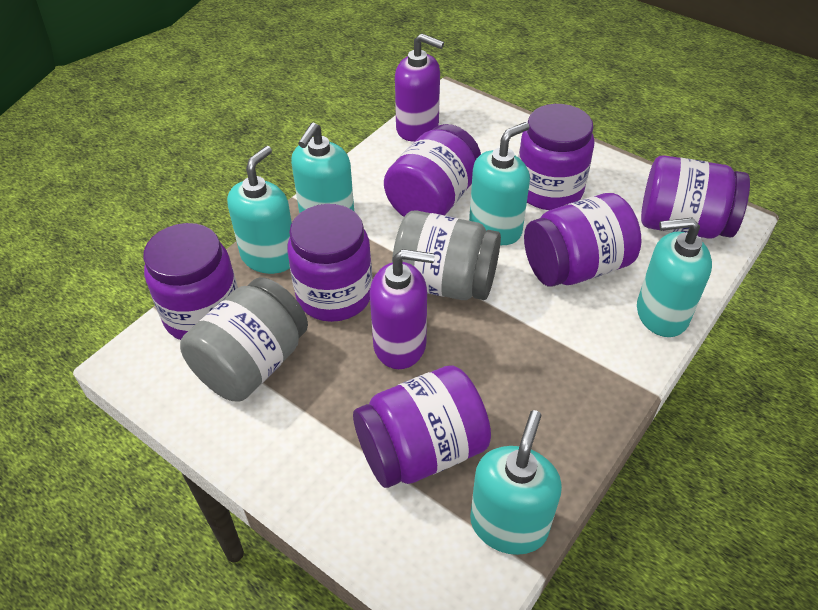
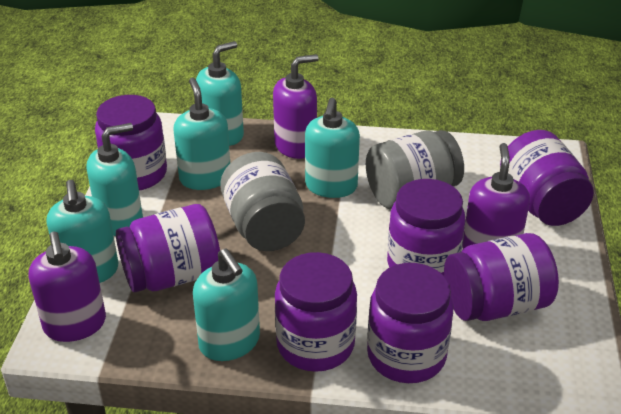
purple soap dispenser: [370,249,435,369] [395,33,444,142] = 2 -> [29,232,106,342] [273,54,319,159] [462,143,530,248] = 3
turquoise soap dispenser: [227,146,292,274] [291,122,354,214] [469,122,530,245] [470,410,562,555] [637,218,712,337] = 5 -> [47,180,118,283] [87,123,143,236] [174,78,230,190] [193,249,260,361] [196,41,244,146] [305,98,360,198] = 6

